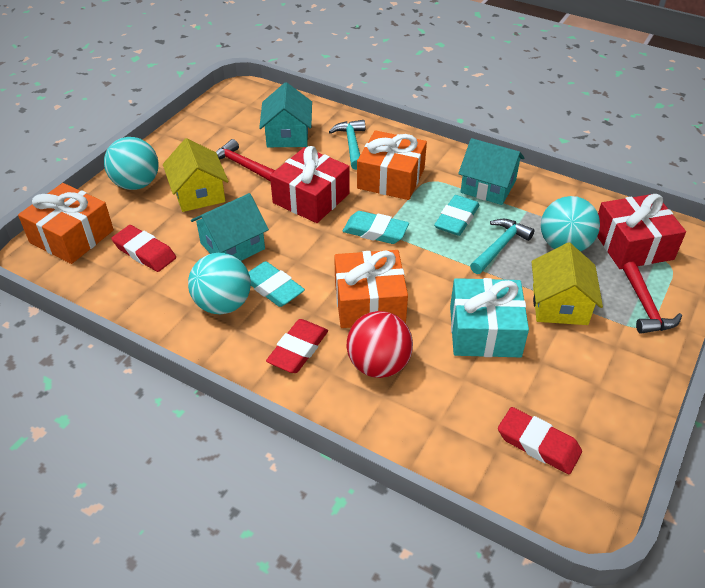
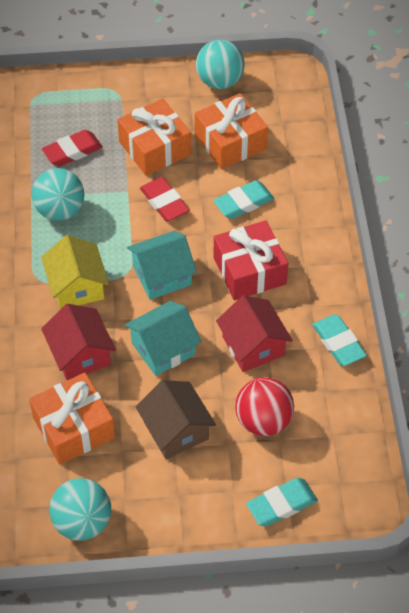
brown house: none = 0 -> [136,380,216,459] = 1
red eraser: [111,225,176,272] [266,319,328,373] [498,407,582,474] = 3 -> [42,130,103,166] [140,177,189,221] = 2
red gift: [270,146,350,223] [597,194,686,269] = 2 -> [214,220,288,300] = 1
red hammer: [216,139,275,182] [623,262,682,334] = 2 -> none = 0
red house: none = 0 -> [41,304,116,380] [216,295,293,372] = 2
turquoise gift: [450,278,529,357] = 1 -> none = 0
turquoise hammer: [329,120,365,170] [470,219,534,274] = 2 -> none = 0
turquoise house: [191,193,269,261] [259,82,312,147] [458,138,525,205] = 3 -> [125,301,202,376] [127,231,197,300] = 2
yellow house: [163,138,229,212] [531,242,603,325] = 2 -> [41,235,109,309] = 1

